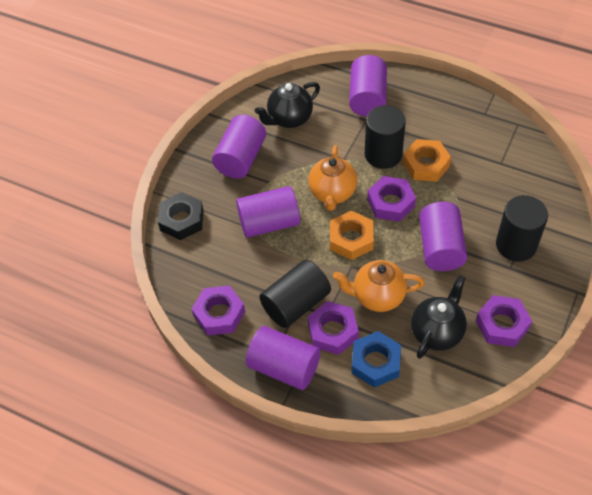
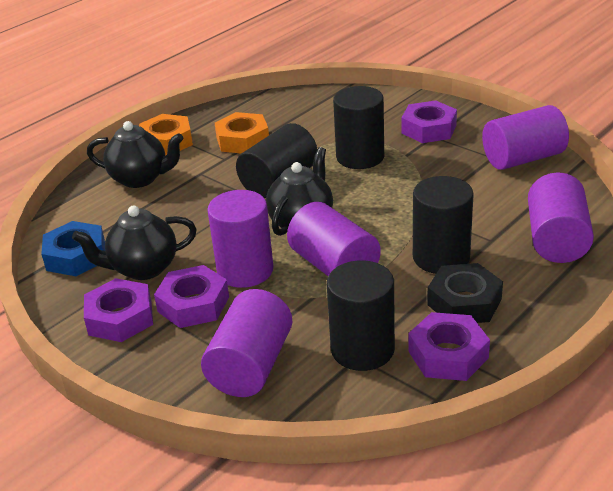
black cylinder: [259,259,331,328] [365,105,406,169] [496,195,548,262] = 3 -> [236,123,317,198] [327,260,395,371] [333,86,384,169] [413,176,474,274] = 4
black teapot: [255,82,320,128] [411,275,467,359] = 2 -> [72,205,197,280] [87,121,183,188] [266,147,333,236] = 3
orange teapot: [308,145,357,211] [333,260,424,312] = 2 -> none = 0

